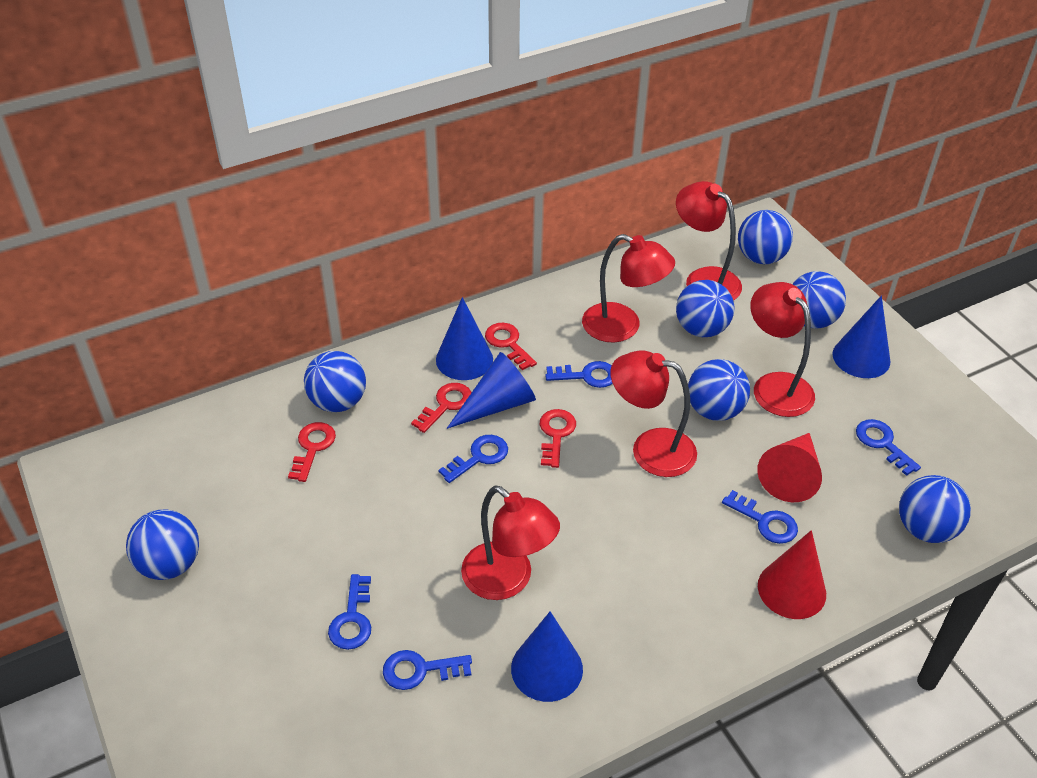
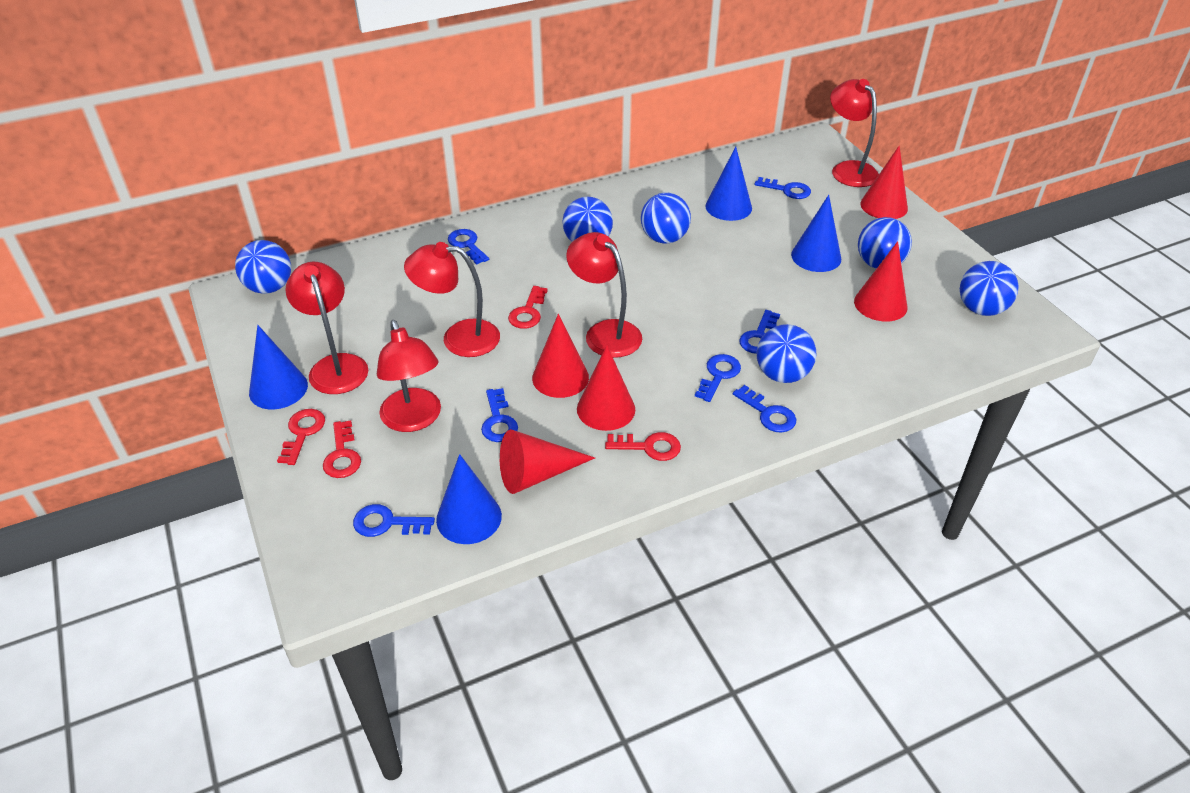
blue ball: [126,509,199,580] [304,351,366,412] [676,280,734,337] [688,359,750,421] [738,210,793,264] [793,271,846,328] [899,475,971,543] = 7 -> [235,240,291,294] [562,197,613,242] [641,193,691,243] [757,324,816,383] [858,217,912,269] [960,261,1018,316] = 6
blue key: [328,574,371,650] [383,650,472,690] [439,435,508,483] [545,361,613,388] [722,490,798,544] [856,419,921,476] = 6 -> [353,504,435,537] [448,229,489,265] [481,388,518,442] [695,354,741,402] [733,385,797,432] [739,310,780,354] [755,177,811,199] = 7
red cone: [757,433,822,502] [758,530,826,619] = 2 -> [500,429,595,494] [532,314,589,398] [577,345,635,431] [854,241,907,322] [861,145,908,219] = 5

